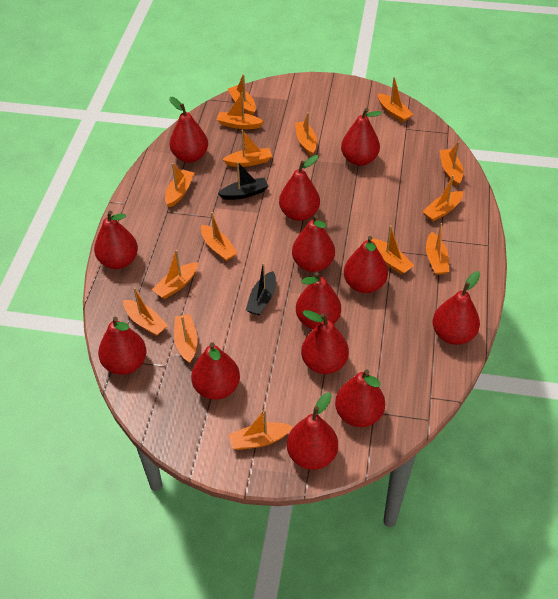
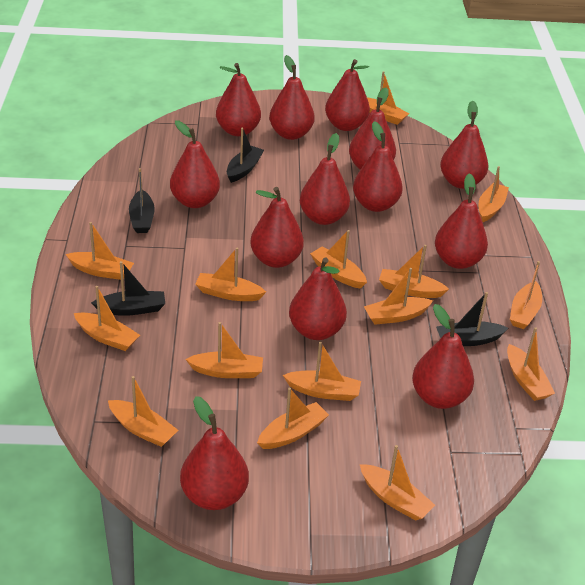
black boat: [218,162,268,200] [246,263,276,315] = 2 -> [91,261,165,316] [129,168,155,233] [227,127,264,183] [436,292,508,346] = 4

